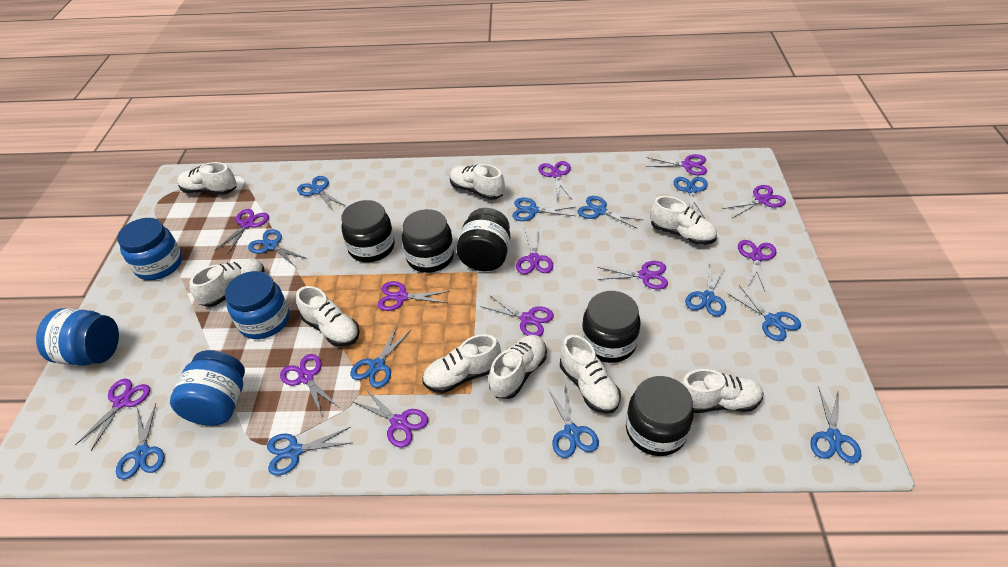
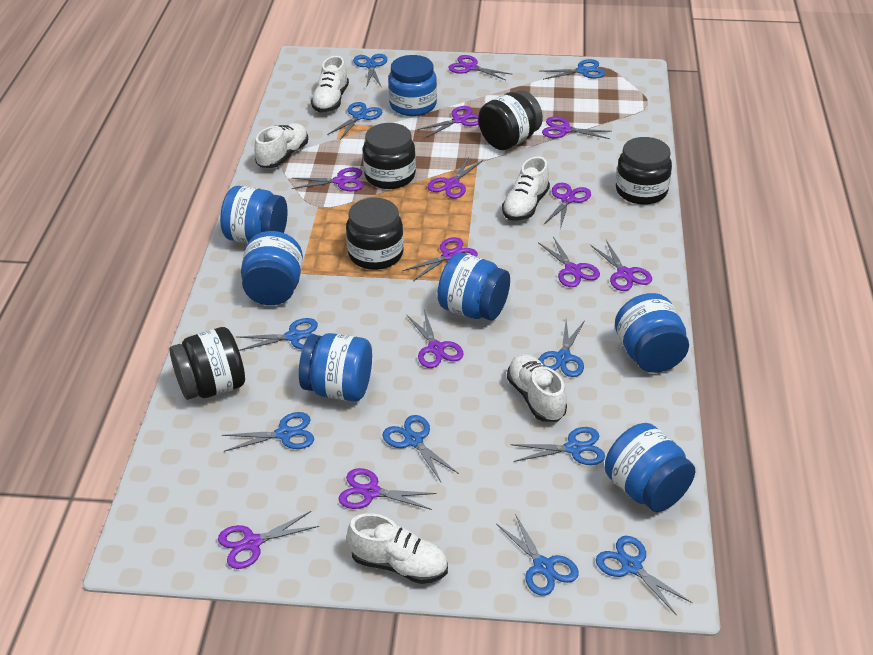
blue jar: [36,308,119,366] [117,218,182,280] [170,350,245,426] [225,271,289,339] = 4 -> [220,186,287,244] [241,231,303,305] [299,333,372,401] [388,55,437,116] [437,253,510,321] [605,423,695,512] [615,293,689,373] = 7
blue scissors: [116,404,164,480] [248,229,307,266] [267,427,351,475] [297,176,346,212] [350,326,411,388] [512,198,575,221] [547,385,599,458] [578,196,642,229] [673,177,708,218] [685,264,727,316] [727,285,801,341] [810,387,862,464] = 12 -> [222,412,314,452] [237,318,318,351] [327,102,382,140] [353,54,388,88] [383,415,459,482] [497,514,579,596] [510,427,605,465] [538,320,585,377] [540,59,605,80] [596,536,693,616] = 10
white shoe: [177,162,237,195] [189,259,265,307] [296,286,360,346] [422,334,501,393] [450,164,505,200] [489,335,547,399] [560,335,621,414] [650,196,717,245] [680,369,764,413] = 9 -> [254,123,308,168] [311,56,349,113] [347,513,448,584] [502,156,550,221] [507,354,567,422] = 5

